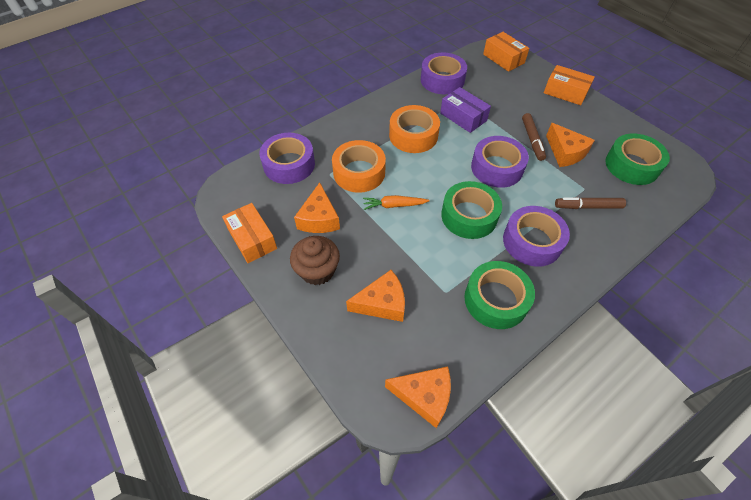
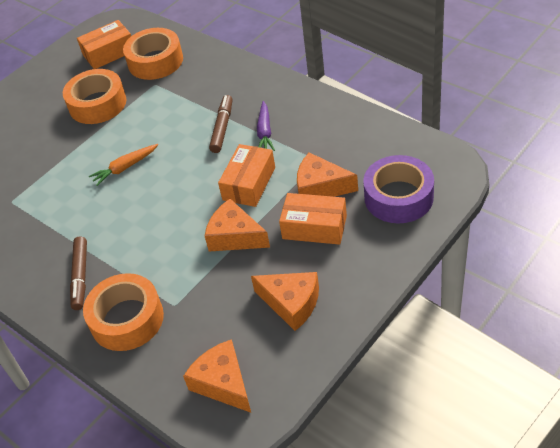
brown cupcake: [290,236,340,285] = 1 -> none = 0
green tape: [441,181,502,239] [465,261,535,329] [605,133,670,185] = 3 -> none = 0
orange tape: [332,140,386,193] [389,105,440,153] = 2 -> [63,69,127,124] [83,273,164,351] [123,28,183,80] = 3
purple box: [440,87,491,133] = 1 -> none = 0
purple carrot: none = 0 -> [257,101,275,151] = 1
purple tape: [259,133,315,184] [421,53,467,94] [471,136,529,188] [503,206,570,267] = 4 -> [363,155,434,223] = 1

